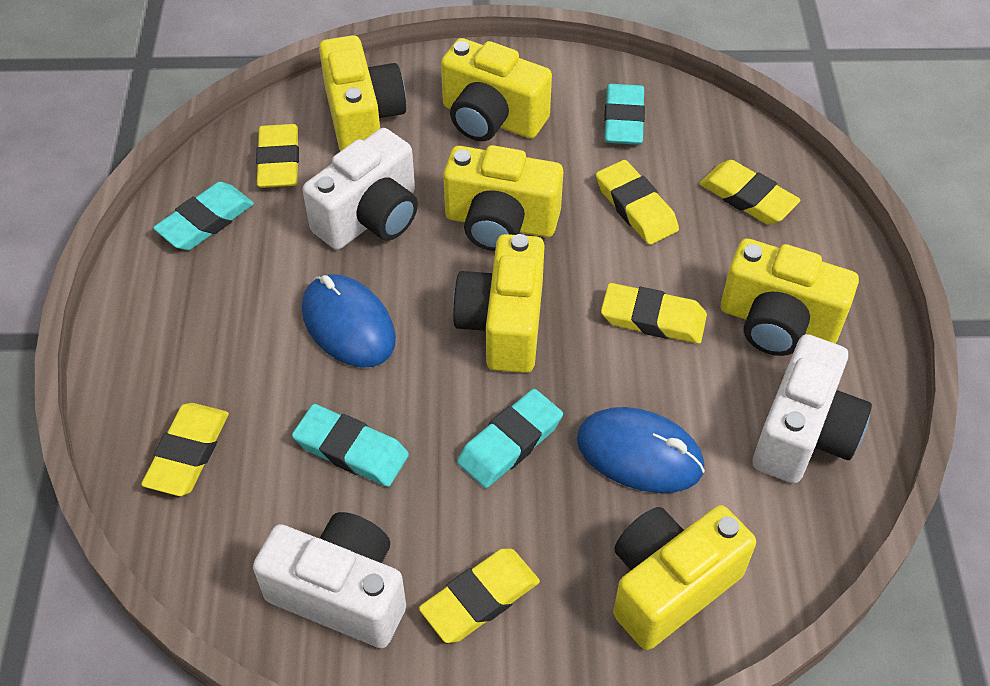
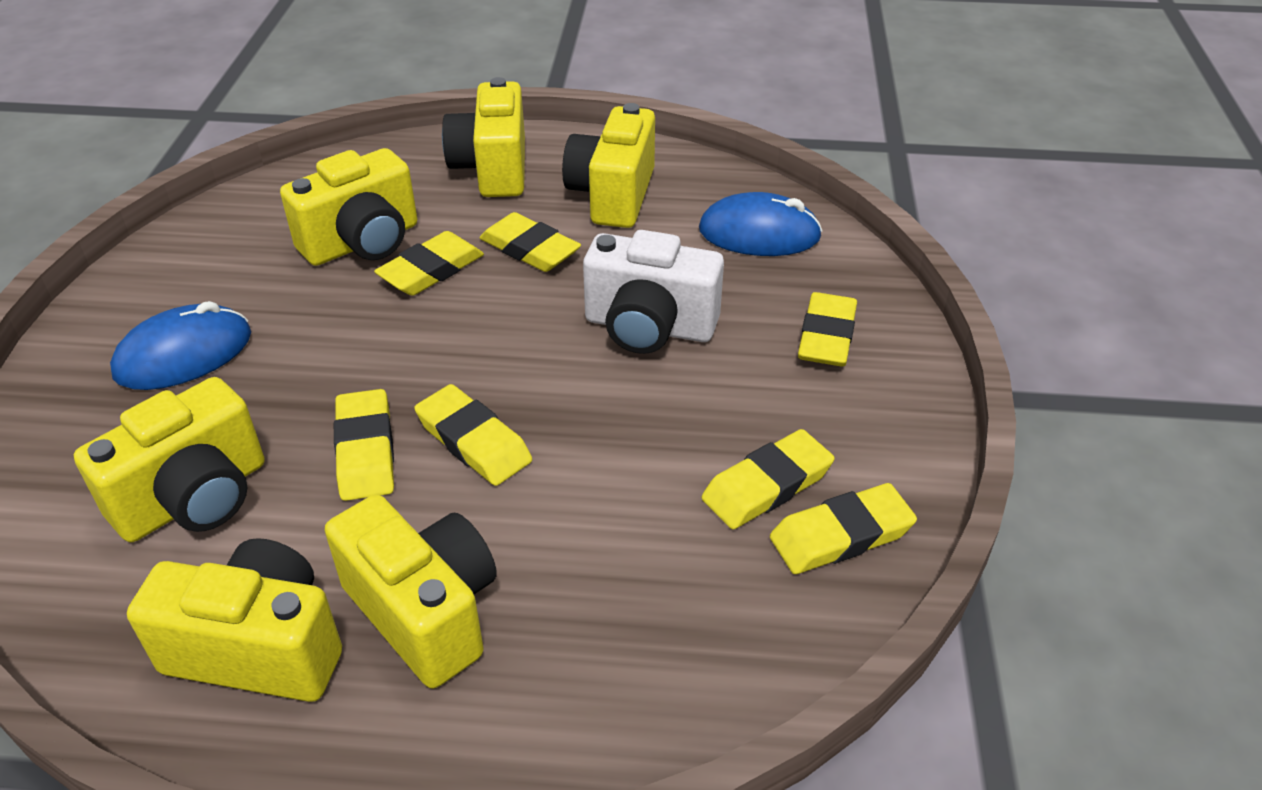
turquoise eraser: [153,182,254,250] [292,404,409,487] [457,389,563,488] [604,84,645,145] = 4 -> none = 0
white camera: [253,512,406,648] [303,128,418,250] [753,334,872,483] = 3 -> [583,230,724,354] = 1
yellow eraser: [141,403,229,496] [256,124,299,188] [419,549,540,643] [596,160,679,245] [601,283,707,344] [699,160,801,224] = 6 -> [334,389,394,501] [374,231,484,296] [414,384,532,486] [480,212,581,272] [702,429,835,529] [770,483,917,574] [798,292,857,366] = 7

